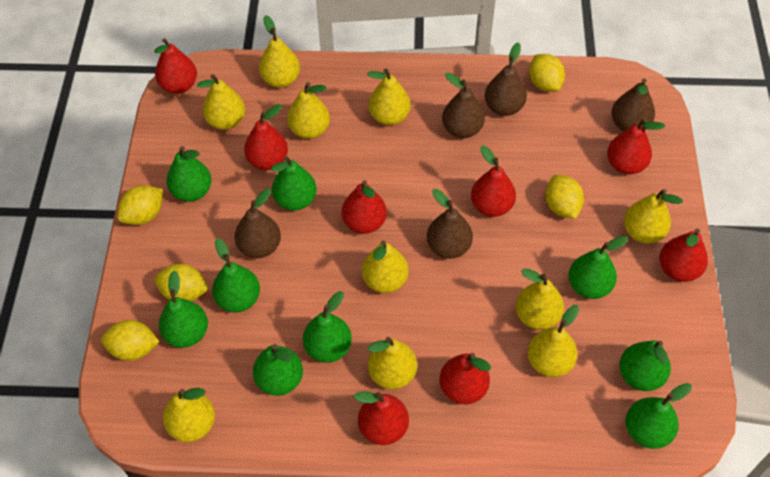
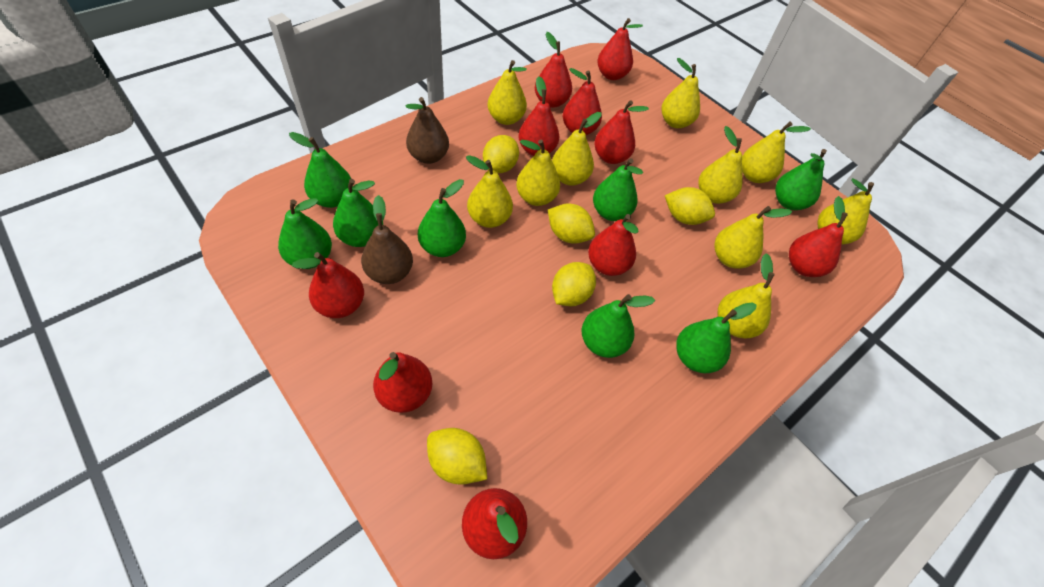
brown pear: [234,188,281,258] [427,189,473,259] [442,72,485,138] [485,42,527,116] [611,78,655,131] = 5 -> [361,195,413,284] [406,97,449,164] = 2
green pear: [159,270,208,348] [166,146,212,202] [212,238,260,312] [253,344,303,396] [271,156,317,211] [303,291,352,363] [569,236,628,299] [619,340,671,391] [626,383,692,449] = 9 -> [278,198,332,269] [289,132,353,208] [333,179,383,247] [418,179,466,257] [582,294,655,358] [593,158,643,221] [676,302,757,373] [775,149,827,210] = 8
red pear: [154,38,197,94] [244,104,288,170] [342,180,387,234] [354,391,409,445] [440,353,491,404] [471,146,516,217] [607,118,665,174] [659,229,708,282] = 8 -> [292,252,364,318] [373,352,432,413] [462,488,527,559] [518,77,559,156] [535,32,572,108] [563,68,602,135] [588,214,638,276] [594,100,649,164] [597,18,643,80] [789,196,848,277] = 10

